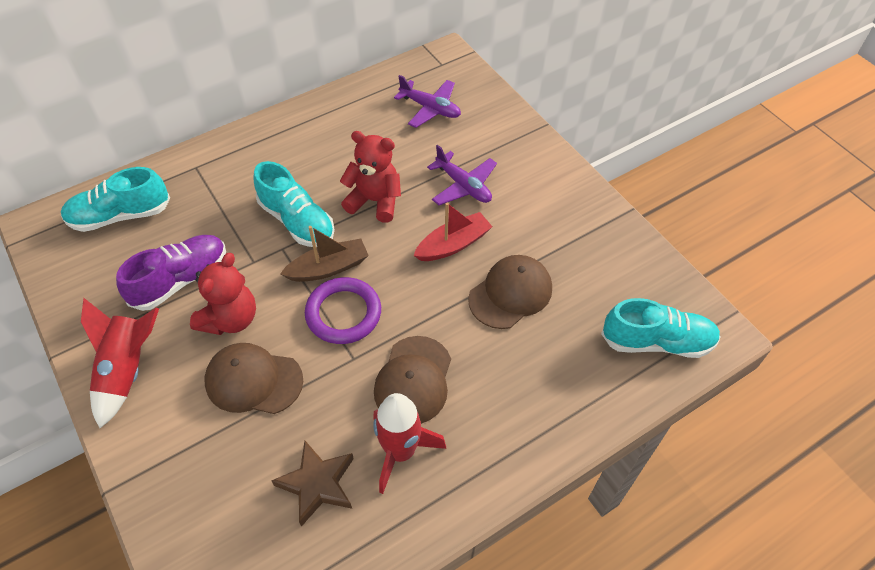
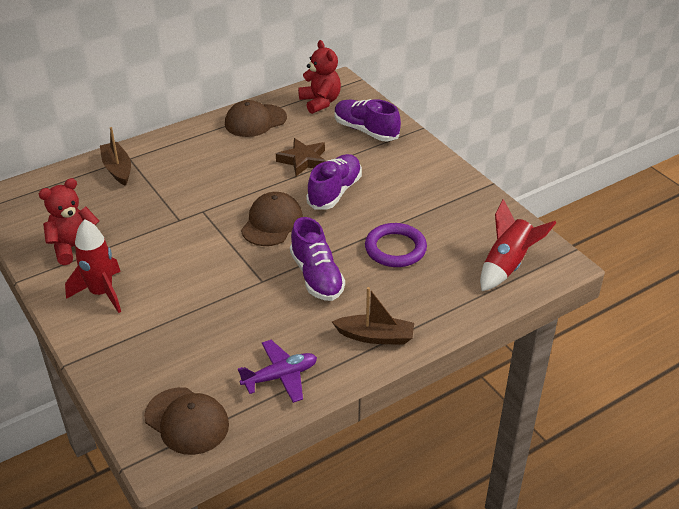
brown boat: [280,226,369,282] = 1 -> [100,127,131,186] [332,287,414,345] = 2
purple plane: [394,75,461,128] [427,145,497,205] = 2 -> [238,340,317,403] = 1
purple shoe: [116,235,226,311] = 1 -> [290,217,345,301] [306,154,362,210] [335,99,401,141] = 3
red boat: [413,202,493,261] = 1 -> none = 0
turquoise shoe: [61,167,170,232] [253,161,335,247] [601,298,720,358] = 3 -> none = 0

